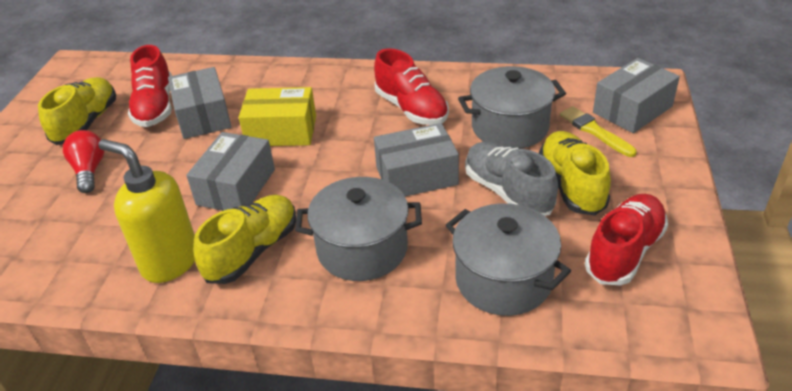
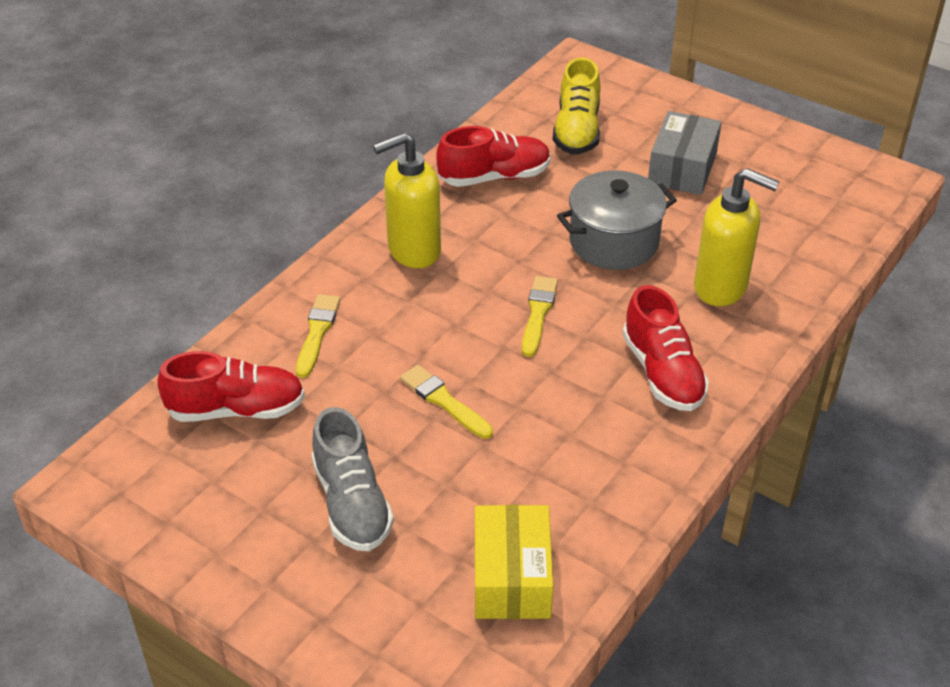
grey box: [168,67,232,139] [186,132,275,211] [374,123,459,196] [593,58,680,133] = 4 -> [648,111,722,195] = 1
grey pot: [295,177,422,281] [446,203,571,316] [458,66,566,149] = 3 -> [557,170,677,270] = 1
red light bulb: [63,130,105,193] = 1 -> none = 0
yellow brush: [560,106,637,157] = 1 -> [296,294,340,378] [400,365,493,439] [522,276,558,357] = 3
yellow shoe: [38,77,116,145] [193,195,296,284] [539,131,611,215] = 3 -> [553,57,601,155] = 1
yellow soap dispenser: [98,139,195,283] = 1 -> [373,132,441,268] [694,168,780,306] = 2

